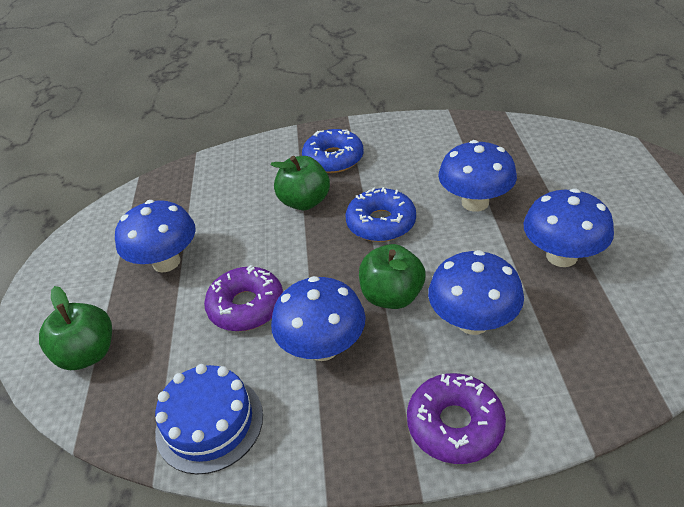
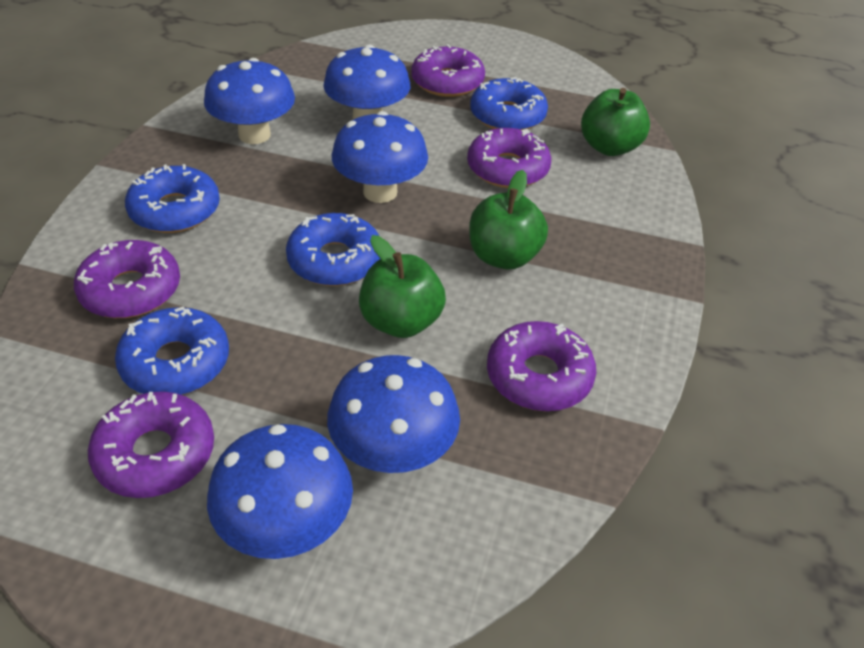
blue cake: [155,364,263,475] = 1 -> none = 0
blue donut: [302,129,364,173] [346,187,416,242] = 2 -> [115,306,229,395] [125,164,220,233] [286,213,380,286] [470,77,548,130] = 4
purple donut: [204,265,283,331] [407,373,506,464] = 2 -> [74,240,180,318] [88,391,214,498] [411,44,485,97] [467,128,551,188] [487,321,596,411] = 5

